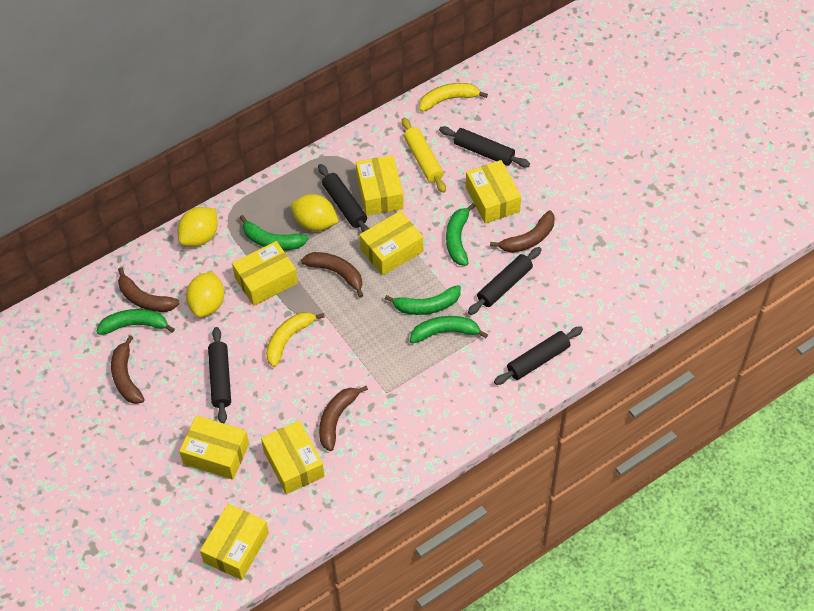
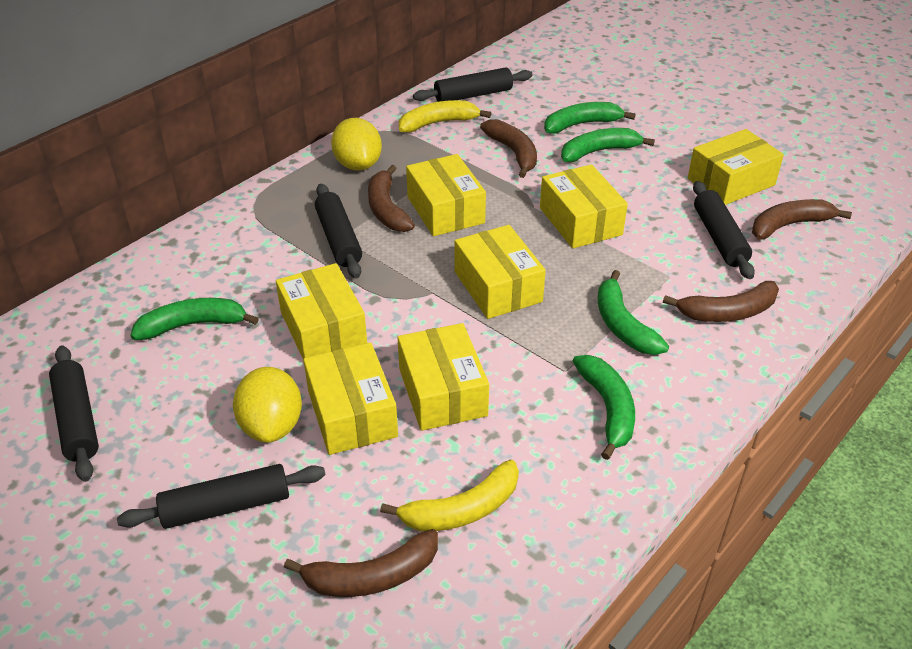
yellow lemon: [178,207,218,247] [186,271,224,317] [291,194,339,231] = 3 -> [233,367,302,443] [331,118,382,171] = 2
yellow rolling pin: [402,118,446,193] = 1 -> none = 0

